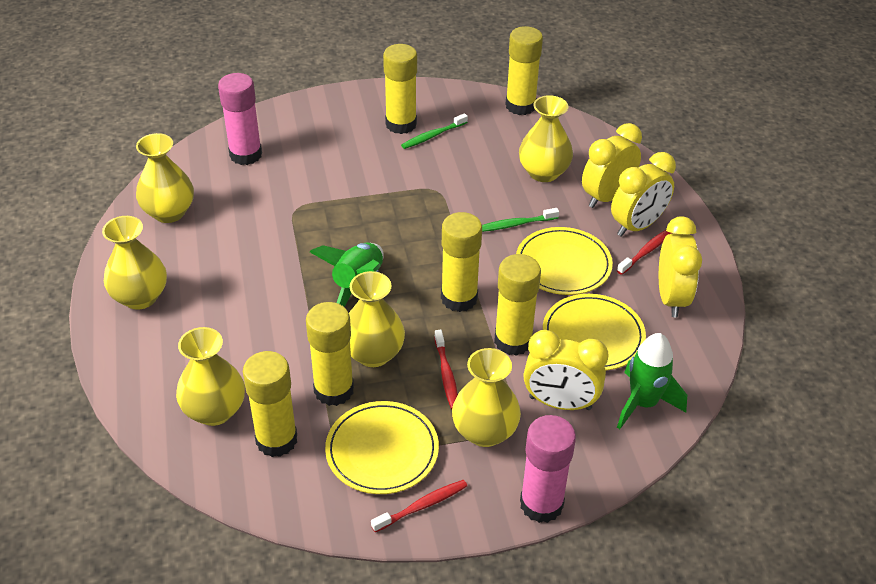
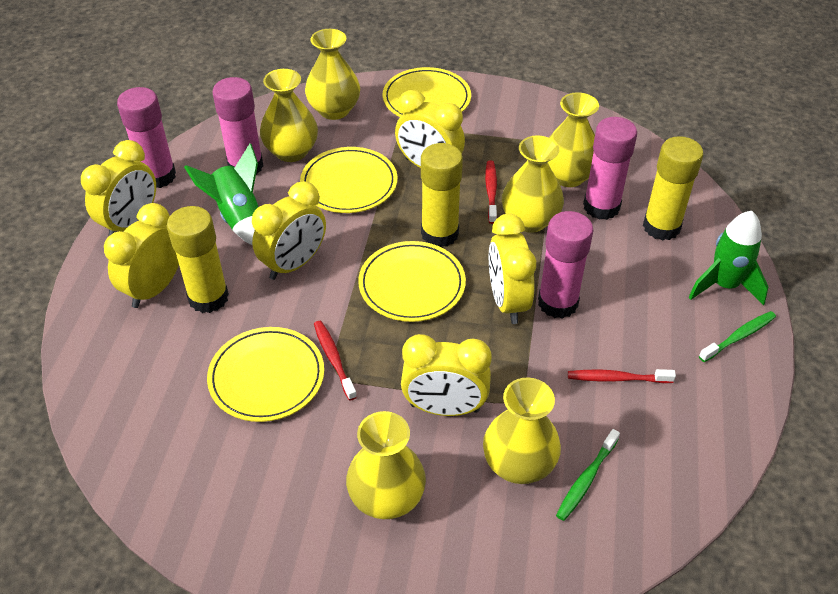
pink glue stick: [218,73,262,165] [520,415,576,523] = 2 -> [117,87,176,188] [212,77,264,175] [538,211,594,319] [583,117,637,220] = 4
yellow clock: [524,330,608,410] [582,123,642,208] [611,152,676,237] [659,216,702,318] = 4 -> [81,140,156,237] [104,203,179,308] [252,181,326,280] [395,90,465,168] [401,334,492,416] [489,214,536,324] = 6
yellow glue stick: [243,351,297,457] [306,302,354,406] [383,44,417,134] [441,212,482,312] [494,254,541,356] [505,26,543,115] = 6 -> [167,206,229,313] [421,143,463,247] [643,136,704,241] = 3
yellow plate: [325,401,439,494] [516,227,613,295] [543,294,646,370] = 3 -> [207,327,324,422] [300,147,397,213] [358,241,466,322] [383,67,471,117] = 4

